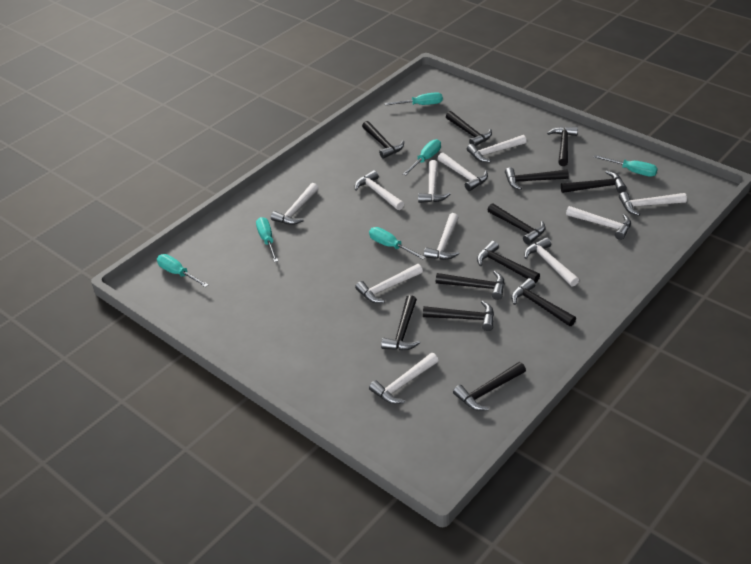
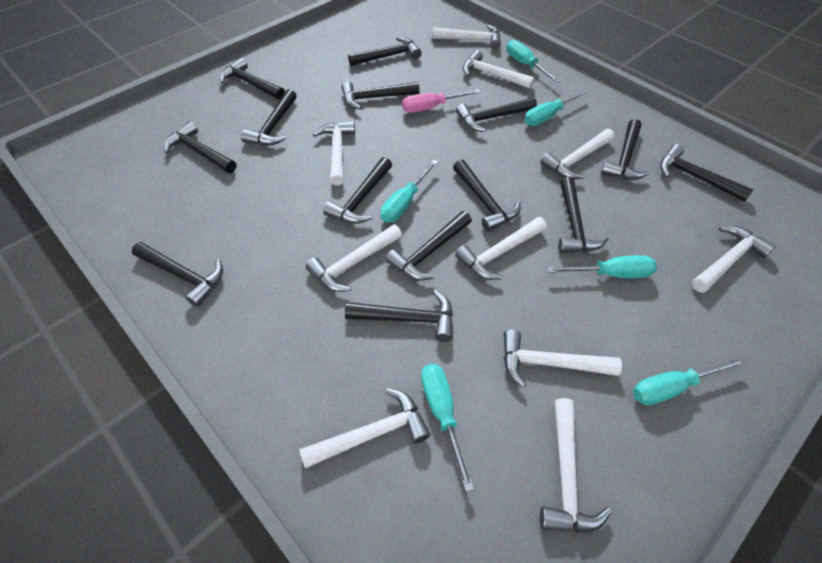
black hammer: [362,121,404,159] [381,295,420,351] [423,301,494,331] [436,271,504,300] [446,111,492,146] [453,362,526,411] [477,241,540,283] [488,203,546,245] [505,167,569,190] [511,278,576,326] [547,126,578,166] [561,170,627,193] = 12 -> [132,242,223,307] [164,121,236,173] [220,58,285,100] [241,89,297,145] [323,157,392,224] [341,81,420,110] [345,290,453,342] [348,37,422,66] [385,211,472,281] [453,159,521,232] [456,97,537,132] [558,177,609,253] [601,119,650,180] [660,144,753,202] = 14
pink screwdriver: none = 0 -> [402,89,481,113] = 1
white hammer: [271,183,318,225] [355,170,404,210] [355,264,423,303] [369,353,439,404] [418,160,450,203] [424,213,460,260] [438,153,488,191] [467,135,527,162] [524,237,579,287] [566,206,631,240] [619,192,687,216] = 11 -> [299,388,431,468] [306,224,402,292] [313,121,355,186] [432,25,501,49] [455,217,547,280] [463,50,535,89] [503,330,622,388] [540,129,615,179] [540,398,612,533] [692,226,776,293] = 10

